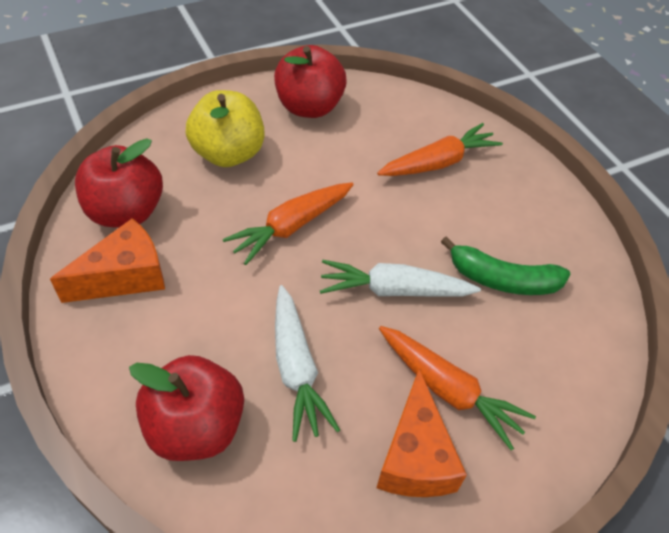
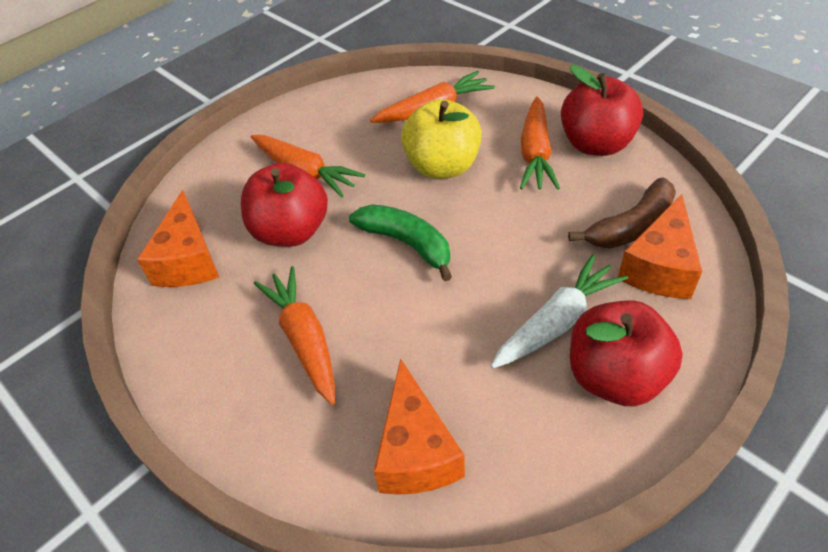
brown banana: none = 0 -> [568,178,676,248] = 1
orange carrot: [223,182,354,265] [377,123,503,176] [379,326,536,450] = 3 -> [251,135,365,198] [254,266,335,405] [370,71,495,123] [520,97,560,190] = 4
orange cheese: [50,218,165,303] [377,369,467,497] = 2 -> [137,190,219,287] [374,359,465,494] [618,194,702,299] = 3
white carrot: [275,285,340,442] [320,260,481,297] = 2 -> [491,254,628,369] = 1

